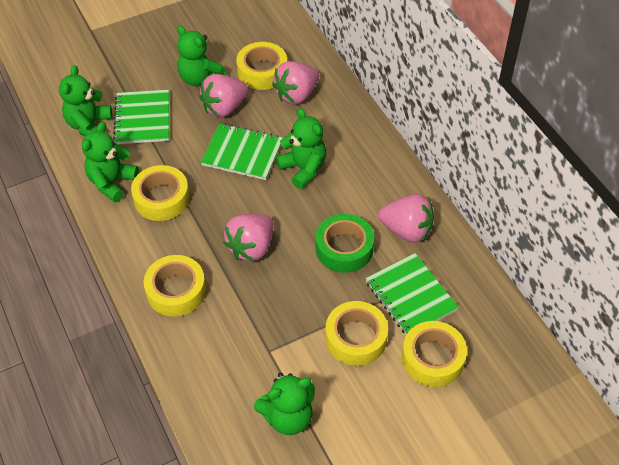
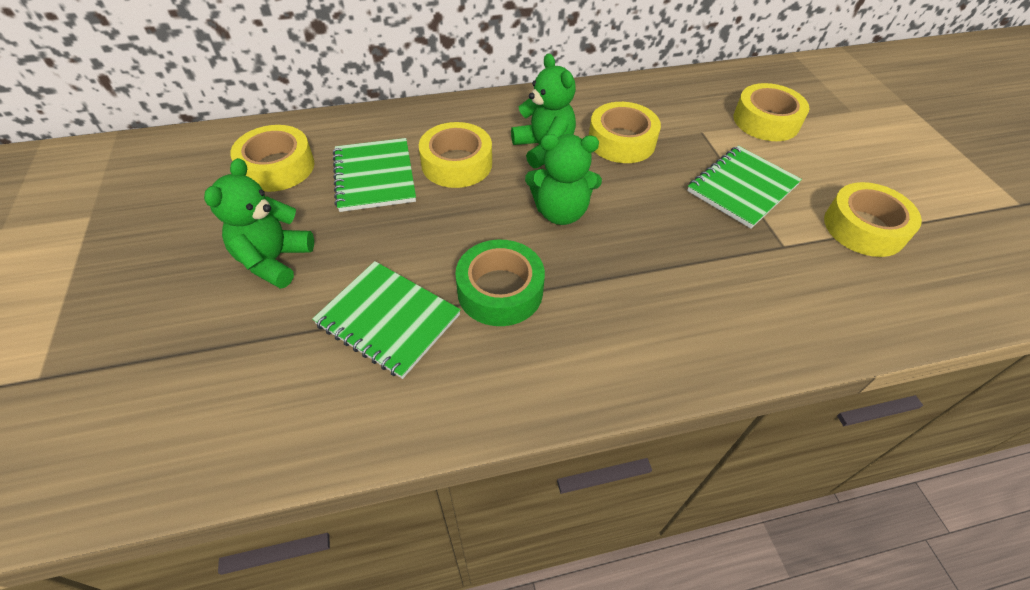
green teddy bear: [59,65,112,136] [82,122,139,202] [177,26,227,86] [254,373,315,435] [276,108,326,189] = 5 -> [204,158,314,289] [511,53,576,168] [525,134,602,225] = 3
pink strawberry: [199,74,249,118] [223,214,273,261] [272,61,319,104] [378,194,434,243] = 4 -> none = 0

